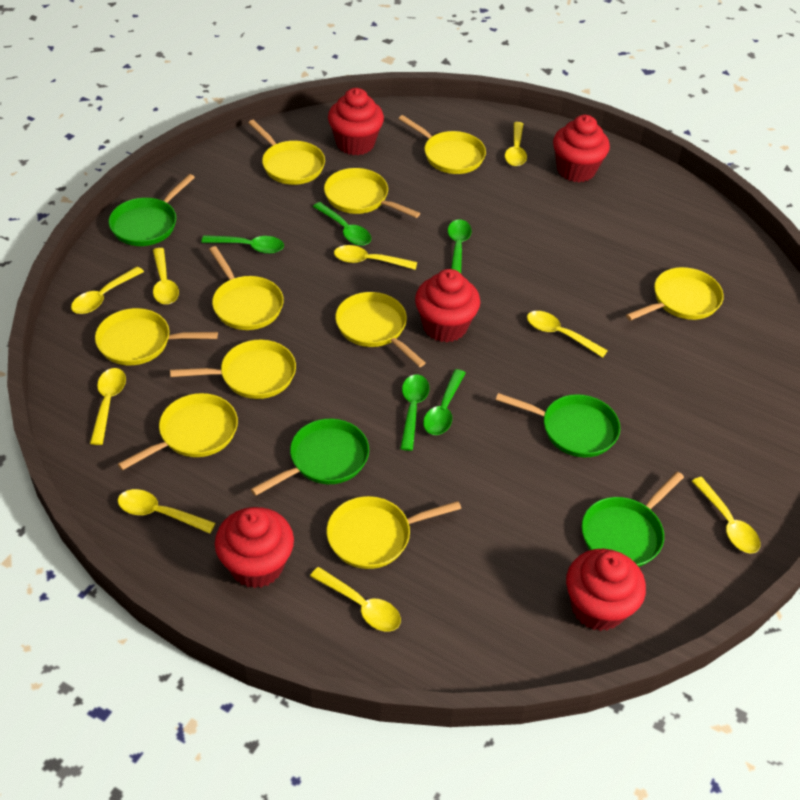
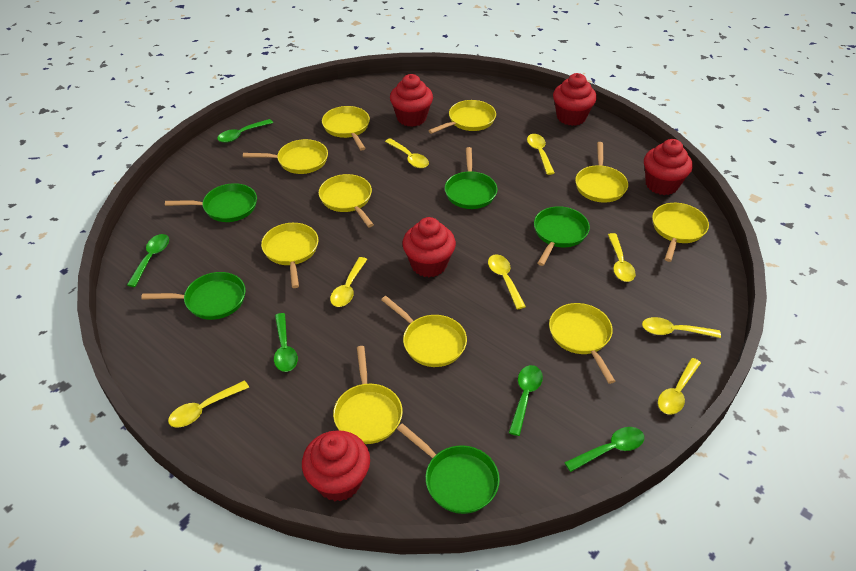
green pan: [109,174,195,246] [251,419,369,496] [496,393,620,457] [582,472,684,567] = 4 -> [141,272,246,320] [165,183,257,222] [397,423,500,514] [445,147,497,209] [534,206,590,266] = 5
yellow spoon: [71,266,144,314] [90,368,126,445] [118,489,216,534] [153,248,179,304] [310,567,401,632] [334,245,417,270] [505,122,527,166] [527,311,608,358] [692,477,760,554] = 9 -> [168,380,249,427] [330,257,367,307] [385,138,429,168] [488,254,526,309] [527,134,554,175] [608,233,636,282] [642,317,721,338] [658,358,701,414] = 8

